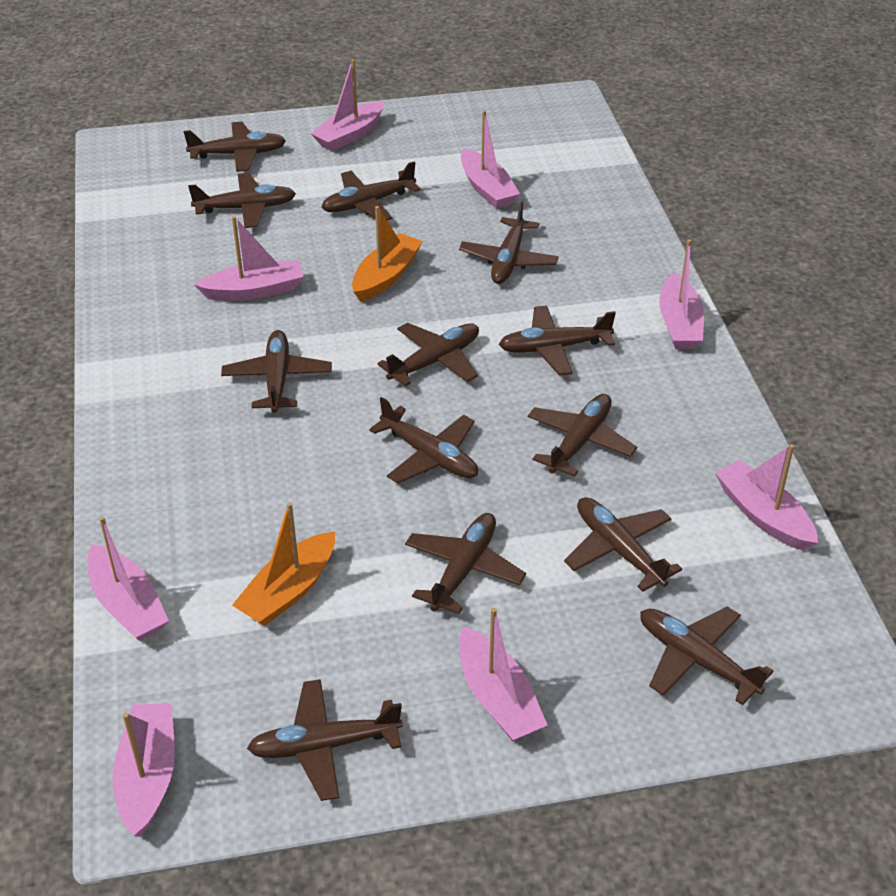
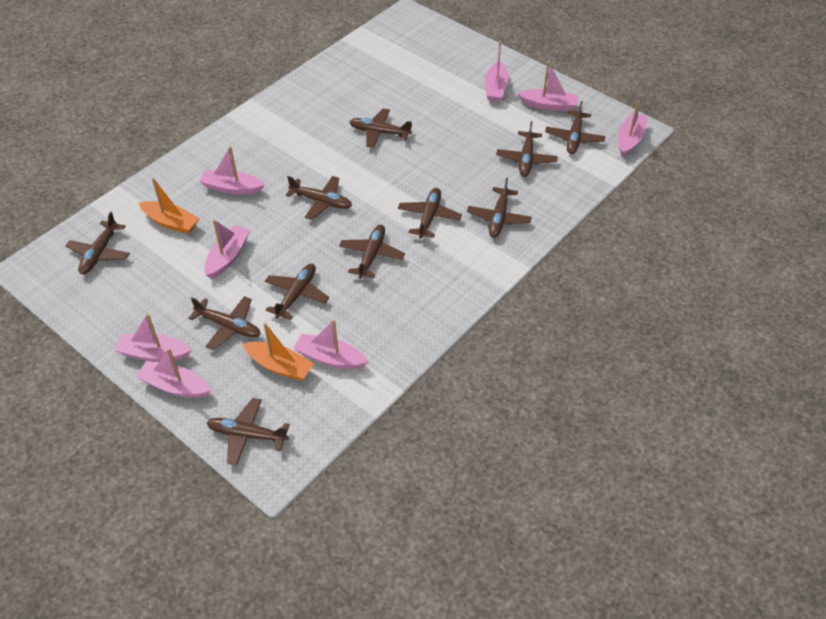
brown plane: [184,122,286,172] [188,173,296,228] [221,330,332,413] [247,679,403,801] [321,161,420,220] [369,397,478,483] [377,323,479,386] [405,513,526,614] [459,201,559,284] [499,305,616,375] [528,394,637,477] [564,497,682,592] [640,606,773,705] = 13 -> [65,211,130,274] [188,296,260,350] [207,398,290,465] [265,264,329,320] [286,176,352,220] [339,225,405,279] [349,108,412,148] [398,188,462,238] [467,178,532,238] [496,121,558,177] [545,101,605,154] = 11

